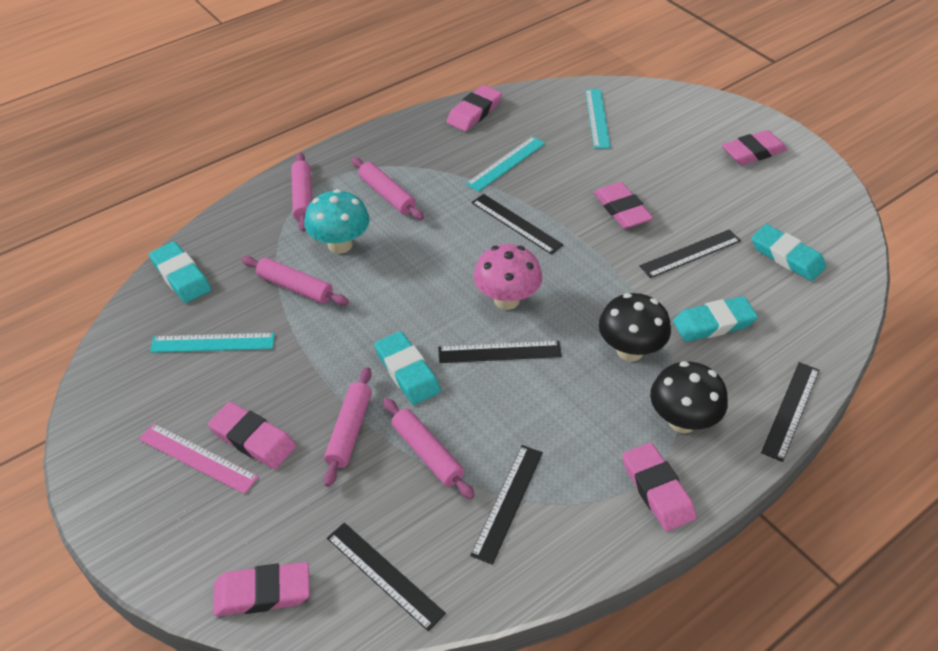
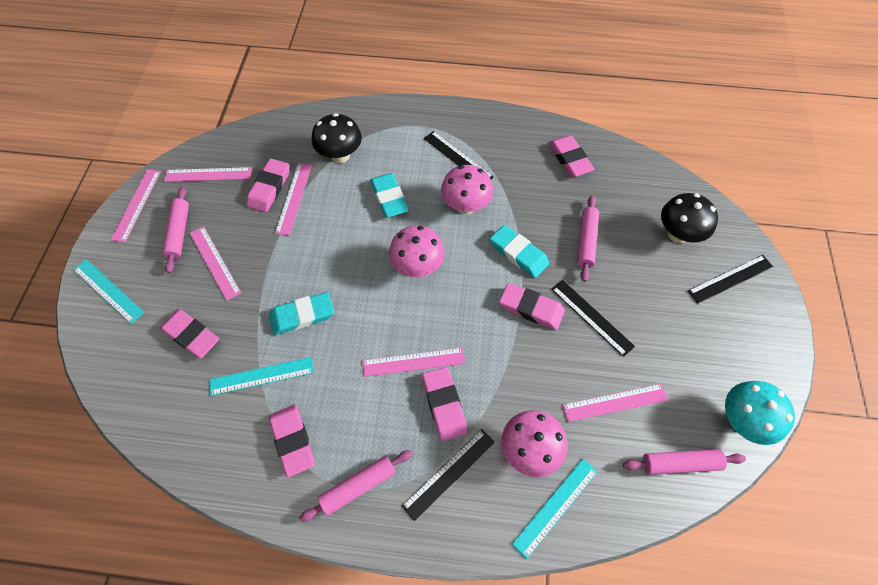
black ruler: [327,523,446,631] [438,341,562,363] [470,445,543,565] [471,194,564,255] [639,229,741,278] [761,362,819,462] = 6 -> [402,429,495,521] [424,131,494,179] [551,280,635,357] [688,255,773,304] = 4
pink mushroom: [474,244,542,310] = 1 -> [389,225,445,277] [441,165,494,214] [502,410,568,477] = 3
pink rolling pin: [241,256,349,305] [291,152,312,232] [324,367,372,487] [352,157,424,220] [383,398,475,499] = 5 -> [162,187,189,273] [299,450,412,522] [577,196,599,282] [623,449,746,475] = 4
pink ruler: [139,423,259,494] = 1 -> [111,169,161,243] [164,167,252,182] [189,226,241,301] [275,163,312,236] [363,348,465,377] [563,384,668,422] = 6
turquoise eraser: [149,242,211,303] [374,331,441,405] [673,296,758,342] [752,224,826,281] = 4 -> [269,292,334,335] [370,173,408,218] [490,225,549,278] = 3

